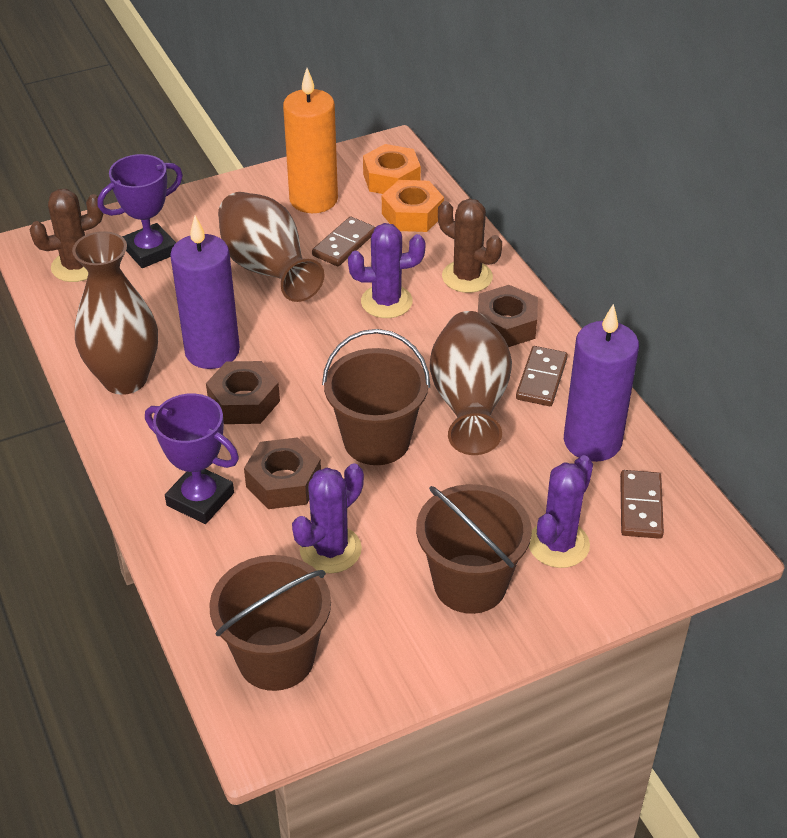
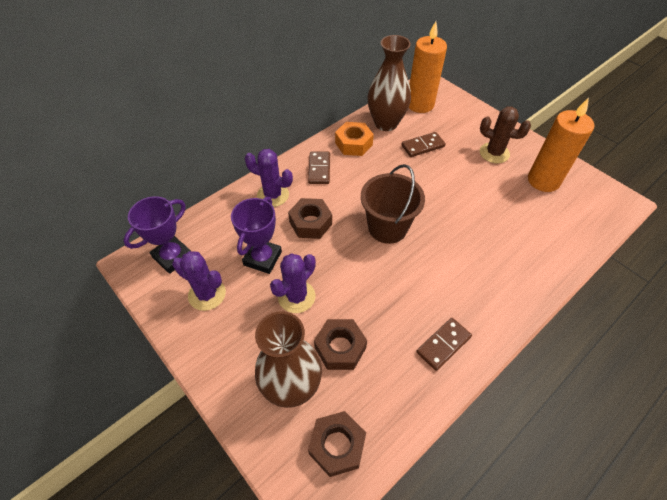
brown bucket: [209,555,331,691] [322,329,430,465] [416,484,532,614] = 3 -> [361,164,425,244] = 1
brown cactus: [29,189,104,282] [438,199,502,293] = 2 -> [479,106,531,164] = 1
brown vase: [72,231,158,395] [218,192,324,302] [430,311,512,455] = 3 -> [255,311,322,408] [367,35,411,131] = 2
orange candle: [283,68,338,213] = 1 -> [409,21,447,113] [528,98,594,192] = 2
orange nut: [363,144,421,194] [382,180,444,232] = 2 -> [335,122,374,156] = 1
purple candle: [170,216,240,369] [564,304,639,462] = 2 -> none = 0

